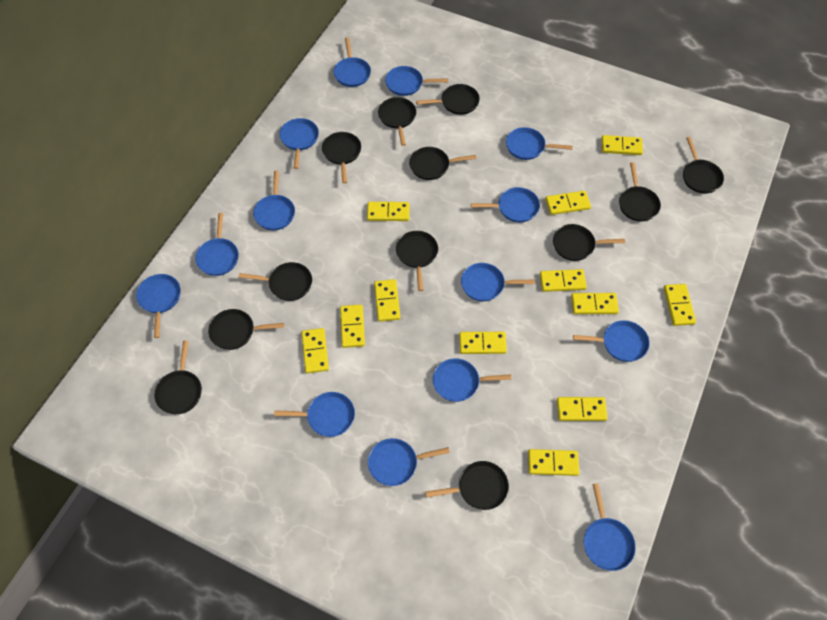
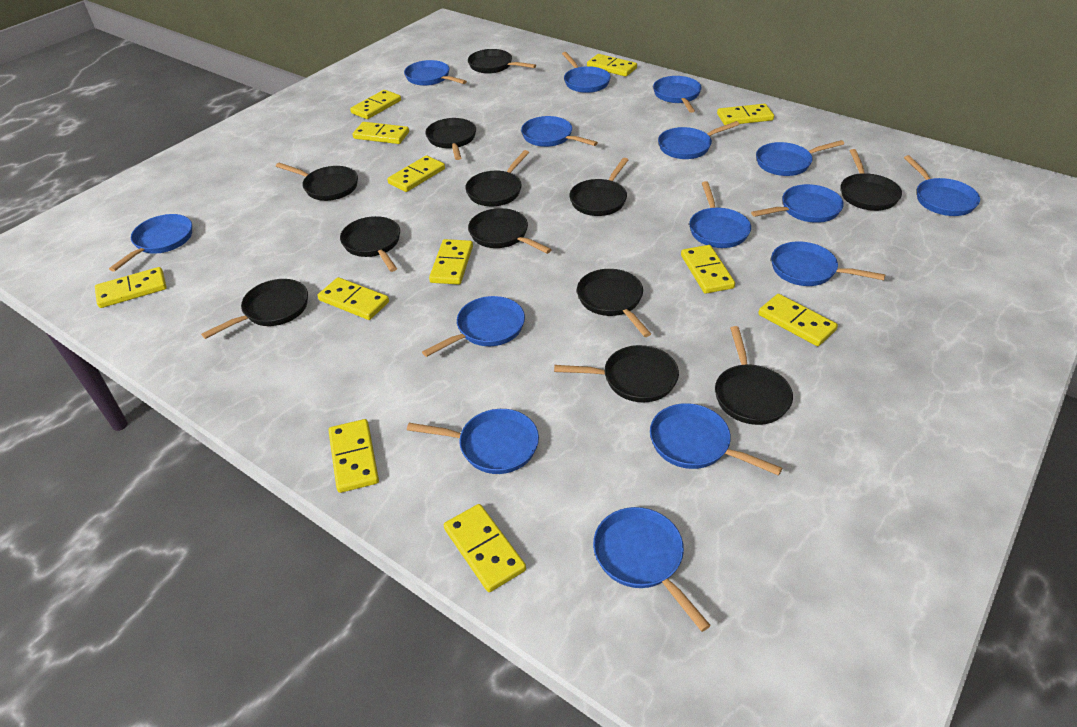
blue pan: [136,274,181,338] [195,213,239,276] [253,171,295,230] [274,392,355,437] [279,118,319,169] [334,37,371,87] [368,438,450,486] [385,66,448,96] [433,358,511,402] [461,263,535,301] [471,187,540,222] [506,127,573,160] [573,320,649,362] [584,483,636,571] = 14 -> [109,214,192,272] [404,60,467,86] [407,409,539,474] [422,296,525,357] [521,116,598,147] [562,52,611,93] [593,507,711,632] [650,403,782,476] [653,76,701,113] [658,121,740,159] [689,181,751,248] [751,184,844,223] [756,140,844,176] [771,241,886,286] [904,155,980,216] = 15

